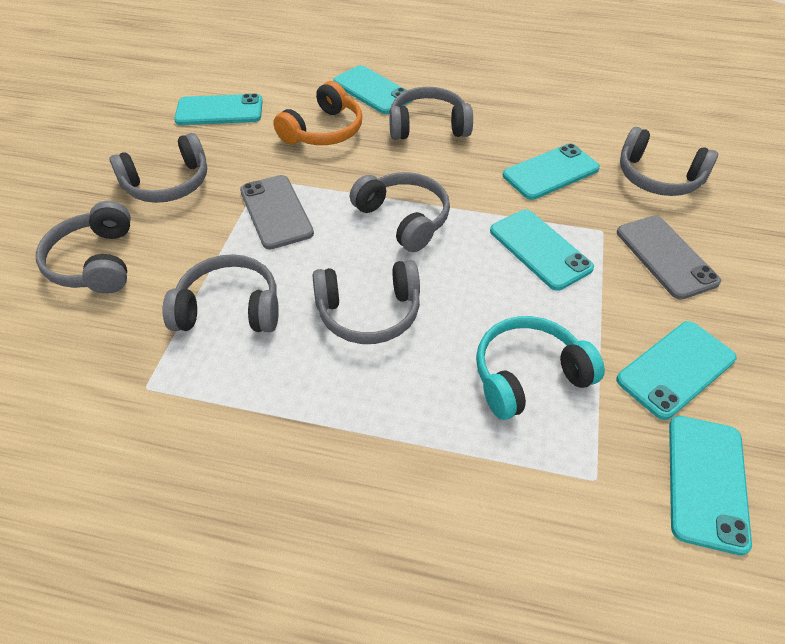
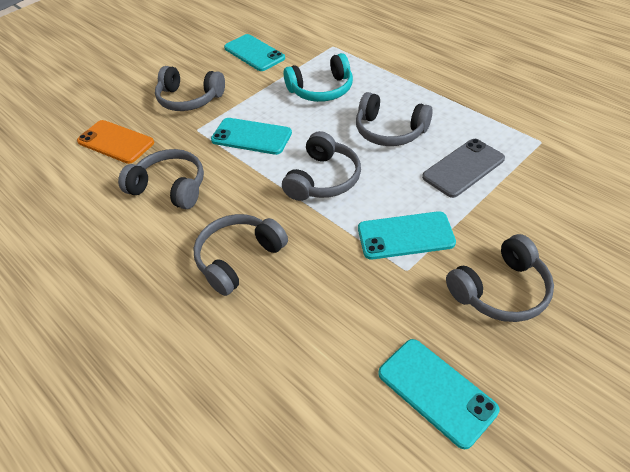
grey headphones: [36,201,131,294] [110,133,207,203] [163,254,279,332] [313,260,420,344] [350,172,450,252] [389,87,473,140] [620,127,718,196] = 7 -> [118,149,204,209] [155,66,225,111] [193,214,288,296] [282,131,361,201] [356,92,433,146] [446,234,554,322] = 6
grey phone: [240,175,314,250] [617,216,721,300] = 2 -> [422,139,505,198] = 1
orange headphones: [273,81,362,145] = 1 -> none = 0
orange phone: none = 0 -> [77,120,154,164] = 1
turquoise phone: [174,93,263,125] [333,65,413,114] [490,209,594,291] [503,143,600,200] [616,321,737,420] [669,416,752,555] = 6 -> [211,118,292,155] [224,34,285,71] [358,211,456,260] [378,339,499,449] = 4

